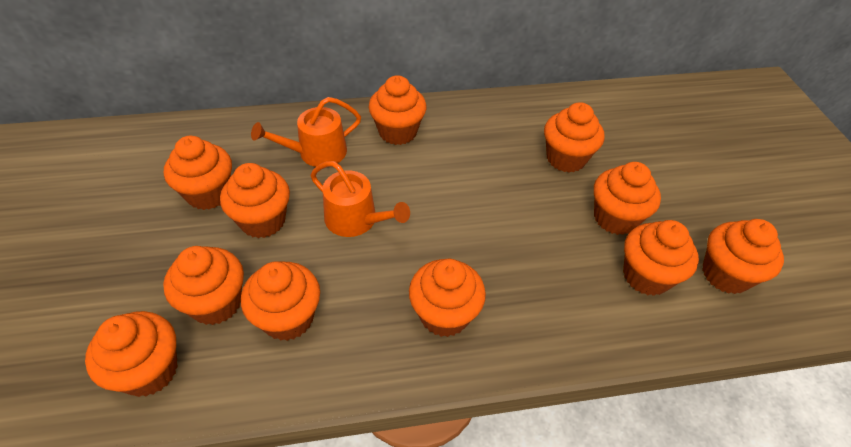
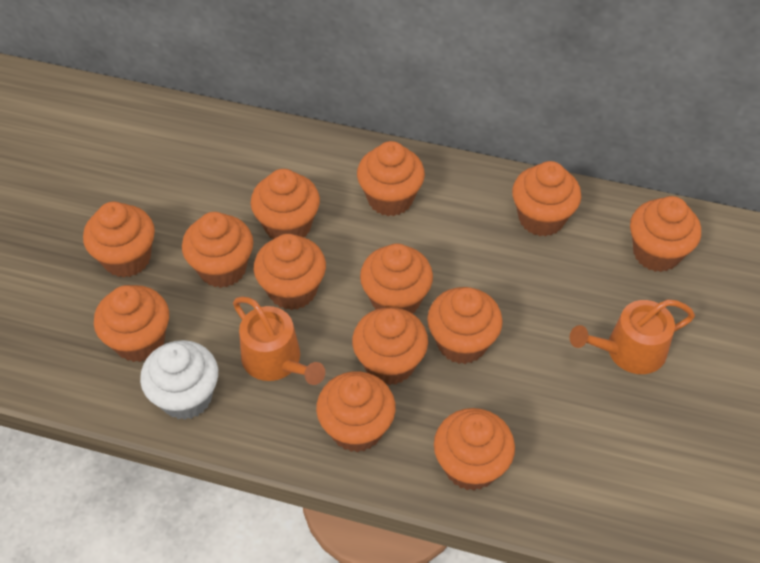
orange cupcake: [85,311,178,397] [163,246,244,325] [164,136,232,210] [220,163,290,238] [241,261,320,341] [369,75,427,145] [409,259,486,337] [544,102,604,173] [594,162,661,235] [623,220,699,296] [702,219,784,294] = 11 -> [83,202,155,278] [94,285,169,362] [182,212,253,288] [251,169,320,239] [254,234,326,310] [316,371,396,452] [352,307,428,385] [357,141,425,216] [360,243,433,313] [427,287,503,364] [434,408,515,491] [512,161,581,237] [630,196,701,272] = 13
white cupcake: none = 0 -> [140,340,218,420] = 1

